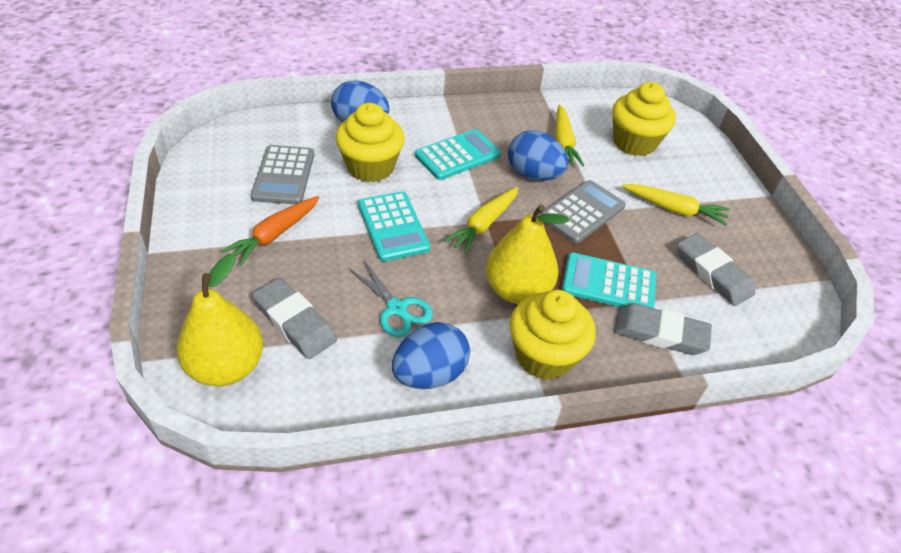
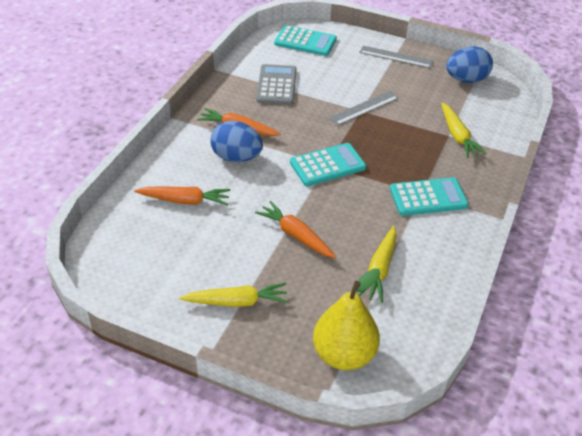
blue egg: [331,80,389,122] [392,322,470,389] [508,130,568,181] = 3 -> [211,121,263,162] [446,46,493,83] = 2
grey calculator: [251,145,314,205] [540,180,626,244] = 2 -> [256,64,297,105] = 1
grey eraser: [252,278,337,359] [614,303,712,355] [677,233,755,306] = 3 -> none = 0
grey ruler: none = 0 -> [329,91,399,126] [359,46,433,68] = 2
orange carrot: [221,196,320,266] = 1 -> [134,186,230,205] [197,108,281,136] [255,201,336,258] = 3
turquoise scissors: [348,259,433,337] = 1 -> none = 0
yellow cupcake: [335,103,405,182] [509,290,596,380] [612,82,676,156] = 3 -> none = 0
yellow pear: [176,253,263,386] [486,204,569,304] = 2 -> [313,268,380,370] = 1

